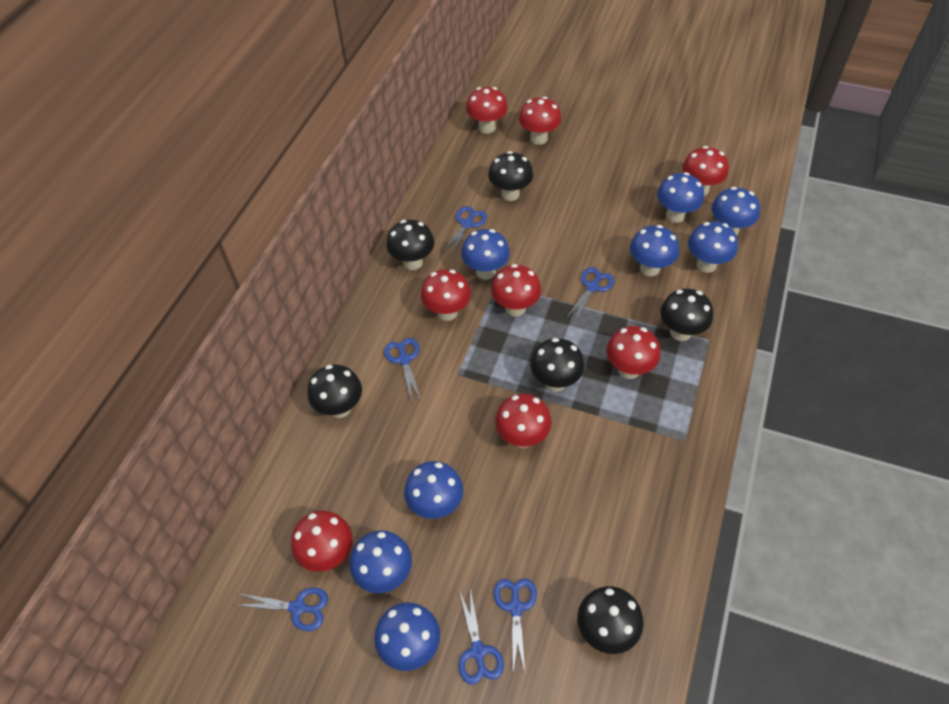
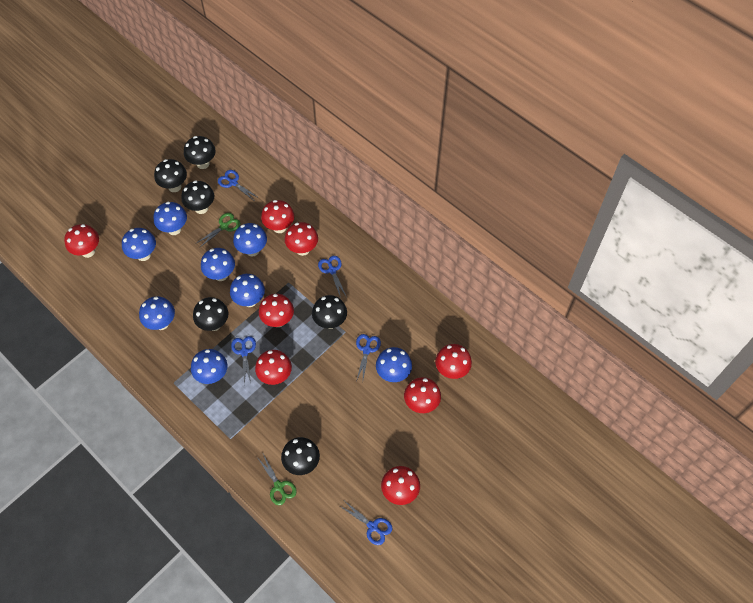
blue scissors: [237,588,328,631] [384,338,421,402] [443,206,487,256] [458,588,504,685] [494,578,537,672] [566,267,614,322] = 6 -> [218,170,259,200] [231,336,256,385] [318,256,347,298] [340,501,393,545] [356,334,381,381] = 5
green scissors: none = 0 -> [197,213,240,248] [257,454,297,505] = 2

